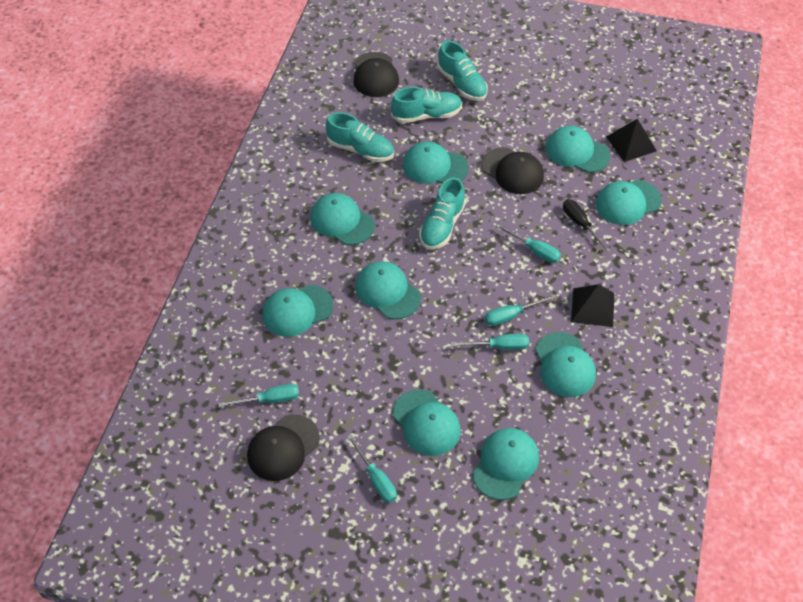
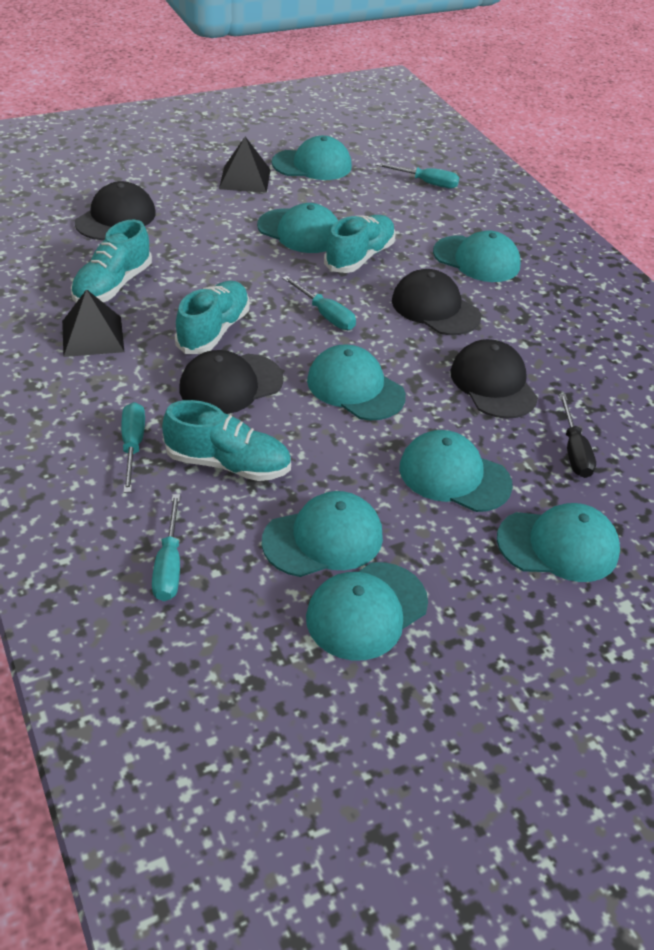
black cap: [247,414,320,481] [353,52,399,97] [482,147,544,194] = 3 -> [75,181,156,240] [179,350,284,414] [392,269,481,335] [451,339,538,419] = 4
turquoise cap: [263,285,333,337] [311,193,375,245] [355,261,421,319] [393,389,461,456] [403,141,469,184] [472,428,539,500] [535,332,596,397] [546,125,610,173] [596,180,662,225] = 9 -> [257,203,338,253] [262,491,383,577] [272,136,352,180] [306,562,428,661] [307,345,406,420] [399,430,513,512] [433,230,521,282] [497,503,620,582] = 8
turquoise screwdriver: [218,384,299,408] [347,434,397,503] [451,334,529,350] [485,295,556,326] [496,224,561,263] = 5 -> [121,402,145,493] [152,494,180,601] [282,276,356,330] [376,162,459,189] = 4

